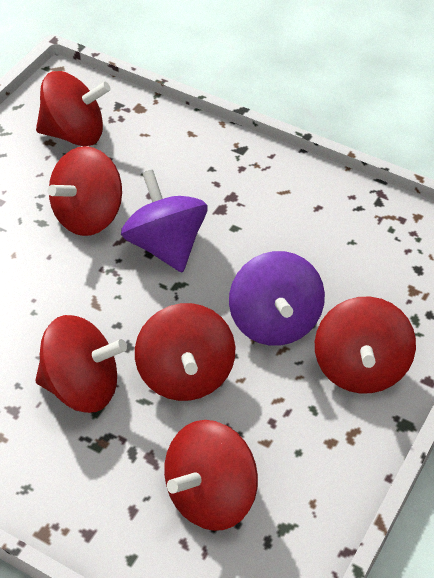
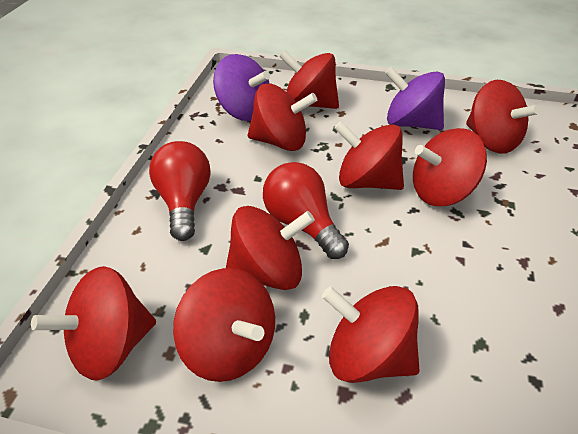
red light bulb: none = 0 -> [149,141,210,241] [263,162,349,259] = 2
red spinning top: [35,315,127,413] [36,71,111,146] [48,146,122,236] [135,303,235,401] [164,420,258,531] [315,297,416,394] = 6 -> [31,266,156,381] [173,268,275,382] [226,206,315,290] [248,84,317,151] [279,50,339,109] [322,286,419,383] [334,121,404,190] [413,128,487,206] [466,80,540,154] = 9

